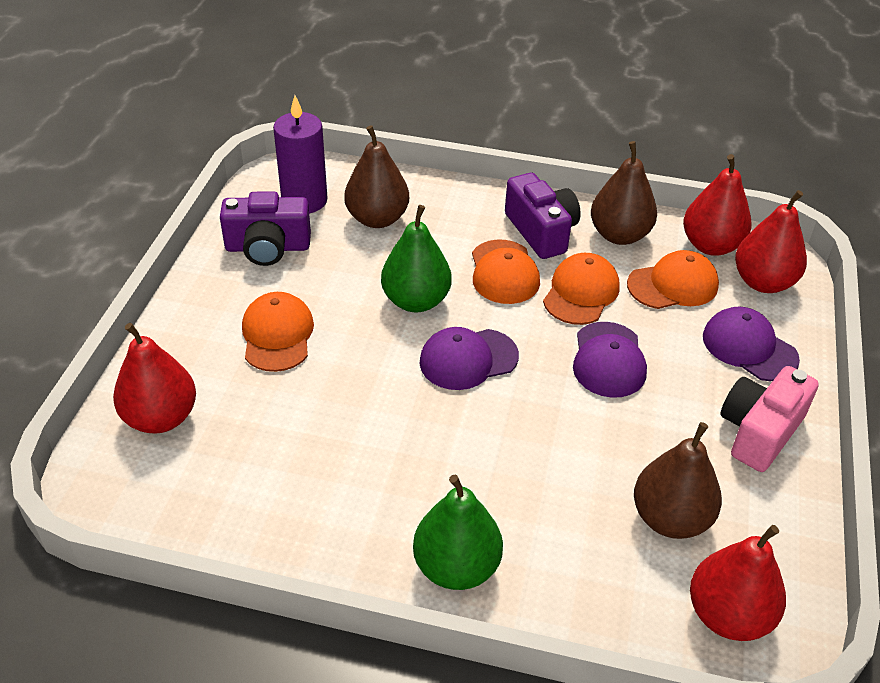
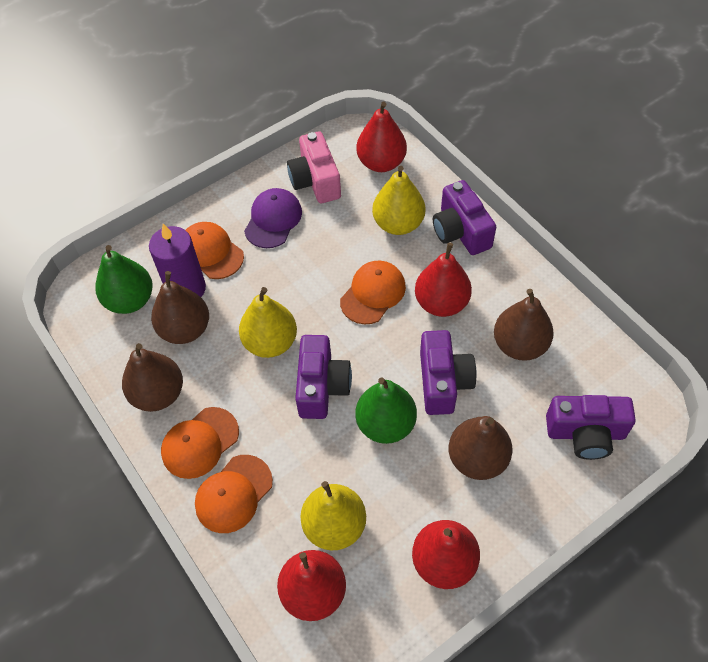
brown pear: [344,125,409,228] [591,141,657,245] [634,422,722,539] = 3 -> [122,343,183,412] [151,271,209,344] [449,416,513,480] [494,289,554,361] = 4
purple camera: [220,191,311,266] [505,173,581,259] = 2 -> [295,335,352,419] [420,330,477,415] [433,180,496,255] [546,395,636,460] = 4
purple cap: [420,327,519,390] [573,322,647,398] [703,307,800,381] = 3 -> [244,188,302,248] = 1
yellow pear: none = 0 -> [239,287,297,358] [300,481,366,550] [372,166,425,235] = 3

